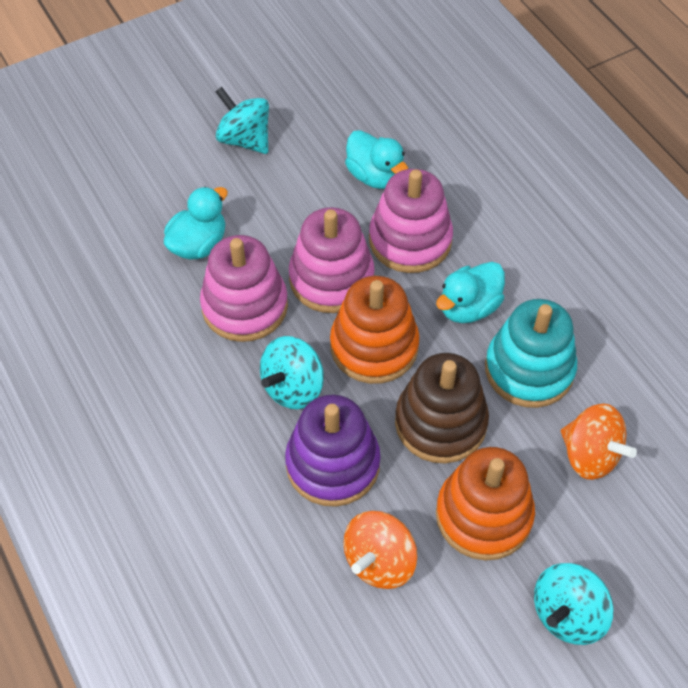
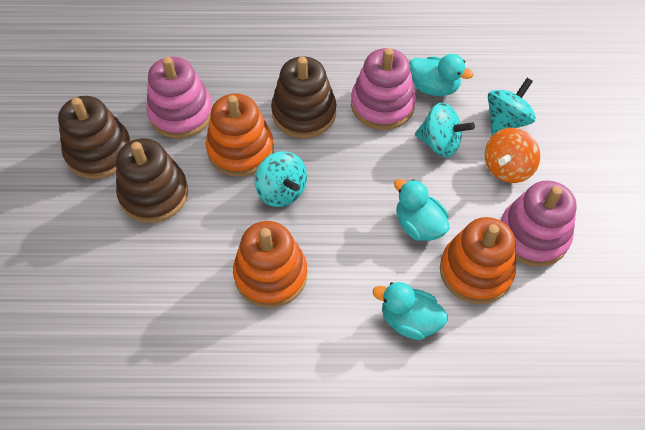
brown stacking toy: [395,353,489,464] = 1 -> [58,96,131,179] [116,138,188,223] [271,56,337,139] = 3
orange spinning top: [343,511,418,589] [561,404,637,480] = 2 -> [485,128,540,183] = 1
orange stacking toy: [330,276,419,384] [436,447,535,561] = 2 -> [206,93,274,177] [233,221,307,308] [440,217,516,304] = 3
purple stacking toy: [285,394,381,507] = 1 -> none = 0
turquoise stacking toy: [485,299,577,408] = 1 -> none = 0

